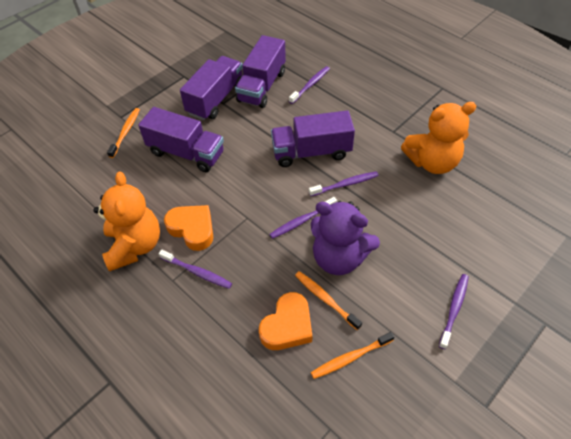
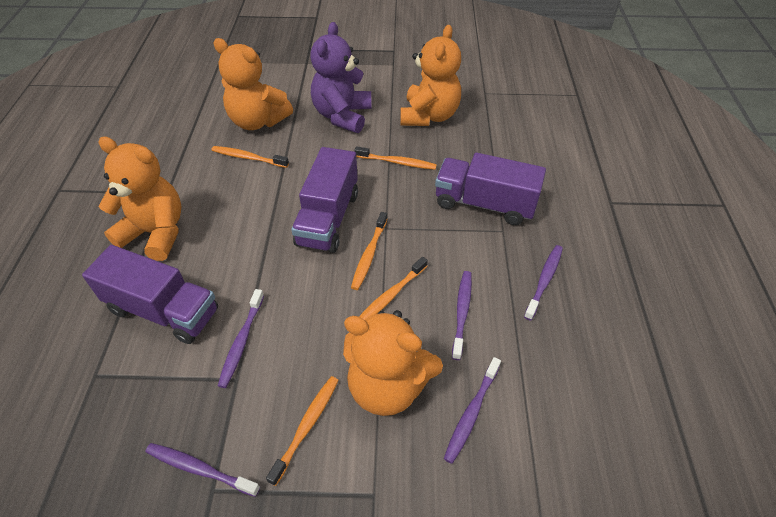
orange heart: [164,205,213,251] [259,292,312,350] = 2 -> none = 0
orange teddy bear: [94,172,160,272] [401,102,477,174] = 2 -> [98,136,182,261] [213,38,293,130] [343,310,443,416] [400,25,461,126] = 4
orange toothbrush: [107,108,140,158] [295,271,362,330] [311,332,394,379] = 3 -> [211,146,289,168] [266,376,339,486] [351,212,387,290] [354,146,437,170] [359,257,428,320] = 5
purple truck: [138,107,224,172] [180,56,243,120] [235,35,286,108] [271,110,355,167] = 4 -> [82,245,218,344] [291,147,358,253] [435,153,546,225] = 3

